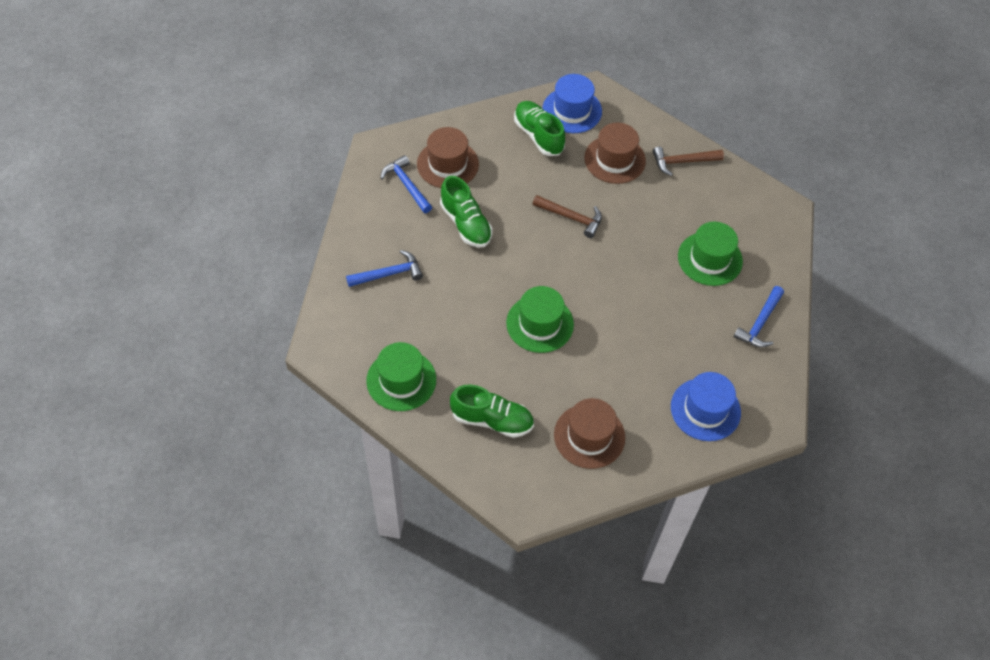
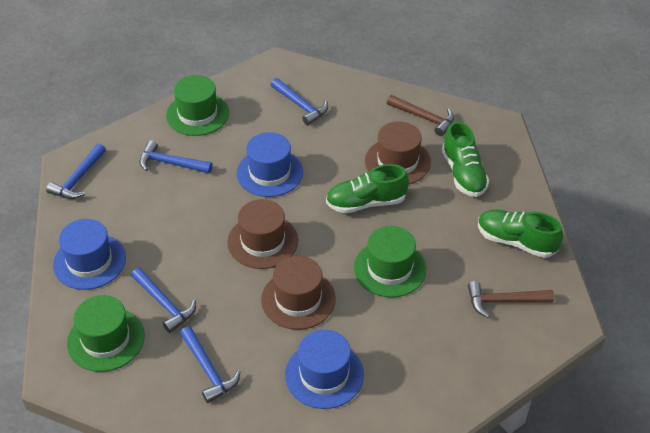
blue hammer: [346,250,423,287] [380,155,432,213] [734,286,784,347] = 3 -> [46,144,106,199] [131,268,196,333] [140,140,213,173] [180,326,240,403] [271,78,328,125] = 5
blue hat: [542,74,602,133] [671,372,741,441] = 2 -> [53,219,126,290] [237,132,303,197] [285,330,364,409] = 3

